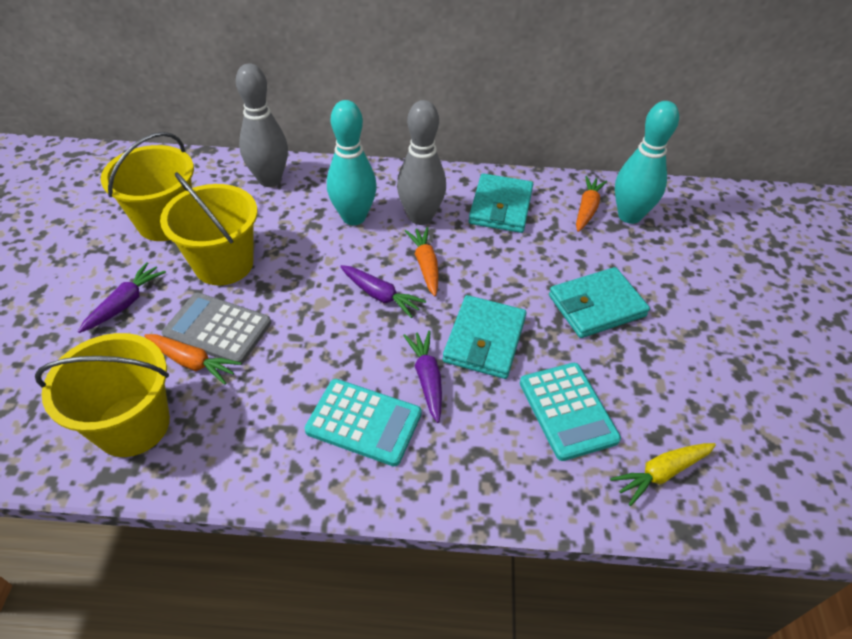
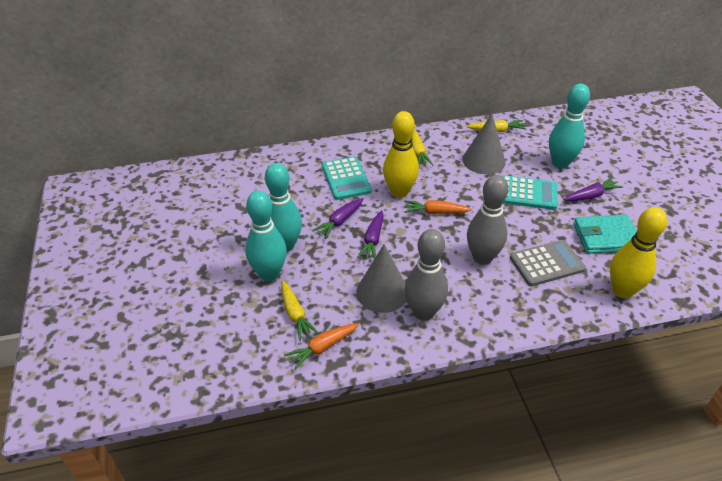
grey cone: none = 0 -> [356,244,407,313] [463,114,505,174] = 2
orange carrot: [144,334,242,385] [405,227,439,296] [576,176,607,232] = 3 -> [284,323,359,370] [404,200,472,214] = 2
turquoise bowling pin: [327,100,377,225] [615,101,679,224] = 2 -> [245,191,287,281] [265,163,302,252] [549,84,590,169] = 3
turquoise wallet: [443,295,527,379] [469,173,533,233] [549,267,650,338] = 3 -> [573,215,637,254] = 1
yellow bowling pin: none = 0 -> [383,111,419,198] [610,207,667,298] = 2
yellow bucket: [35,333,170,457] [101,132,194,241] [160,172,257,285] = 3 -> none = 0
yellow carrot: [610,443,716,506] = 1 -> [281,281,319,341] [411,129,433,166] [467,120,527,132] = 3

